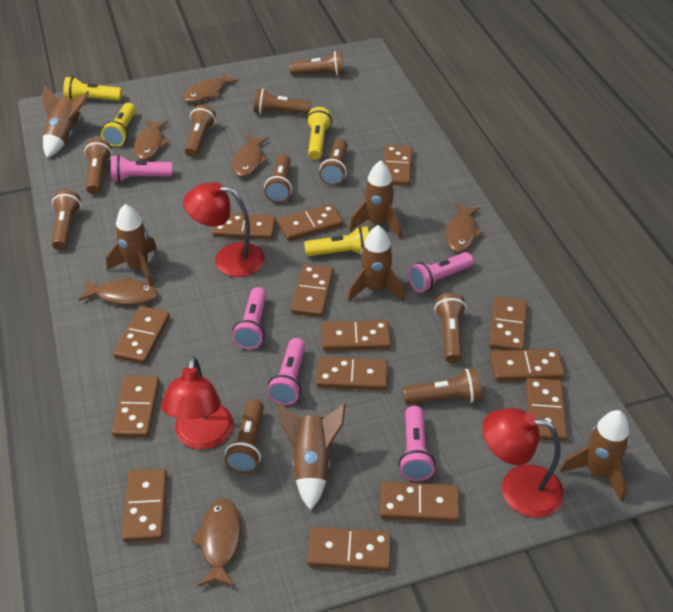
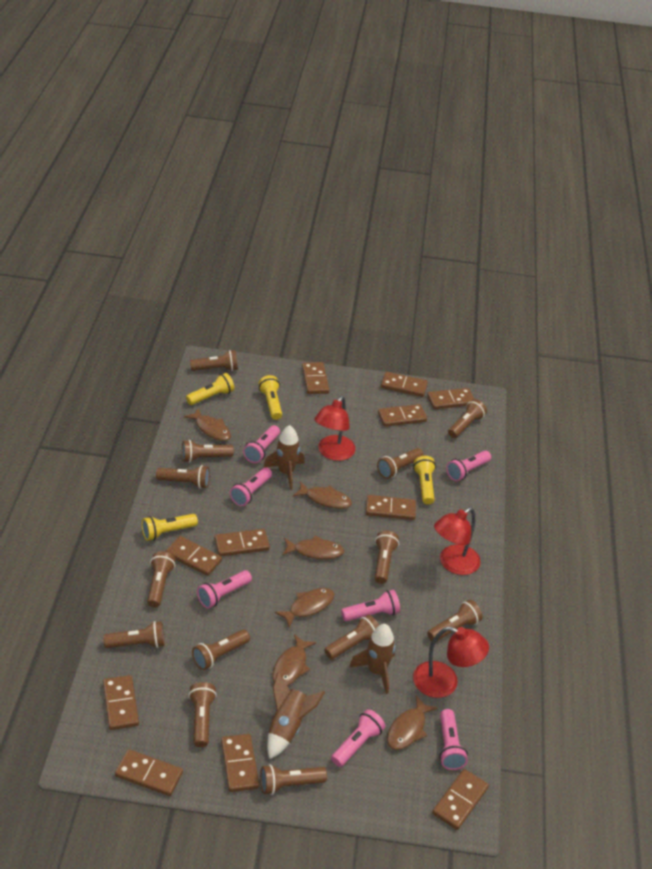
brown domino: [112,376,160,438] [113,306,170,364] [122,469,167,542] [212,213,276,240] [277,204,343,241] [291,264,334,317] [307,527,391,571] [316,357,388,390] [322,320,391,351] [380,481,460,522] [383,145,413,186] [489,296,527,350] [490,349,565,381] [526,378,567,442] = 14 -> [103,675,139,730] [115,749,183,796] [165,536,222,576] [215,529,270,556] [221,734,259,792] [302,362,329,394] [366,495,416,520] [378,404,427,427] [381,372,428,397] [427,388,474,409] [432,769,489,830] = 11
brown flashlight: [52,190,81,250] [84,139,112,194] [184,105,216,157] [225,399,264,473] [254,88,311,114] [264,154,292,203] [289,51,344,76] [319,139,348,186] [403,369,481,404] [434,293,466,363] = 10 -> [103,621,165,648] [147,551,176,607] [156,465,210,489] [182,440,234,463] [189,682,217,747] [190,350,238,371] [192,629,250,670] [260,764,327,795] [324,615,379,659] [374,530,399,584] [377,448,424,479] [427,600,483,641] [448,399,487,438] = 13
brown rocket: [41,85,89,158] [106,204,157,286] [278,403,346,510] [347,225,405,301] [349,160,401,238] [560,410,630,502] = 6 -> [263,425,304,490] [267,673,325,759] [349,624,395,694] = 3
pink flashlight: [111,155,173,182] [232,287,267,349] [267,338,306,405] [399,406,435,481] [408,252,473,293] = 5 -> [197,570,252,609] [230,467,272,506] [243,425,280,463] [331,709,385,767] [341,590,400,622] [439,709,468,770] [446,451,491,481] = 7

